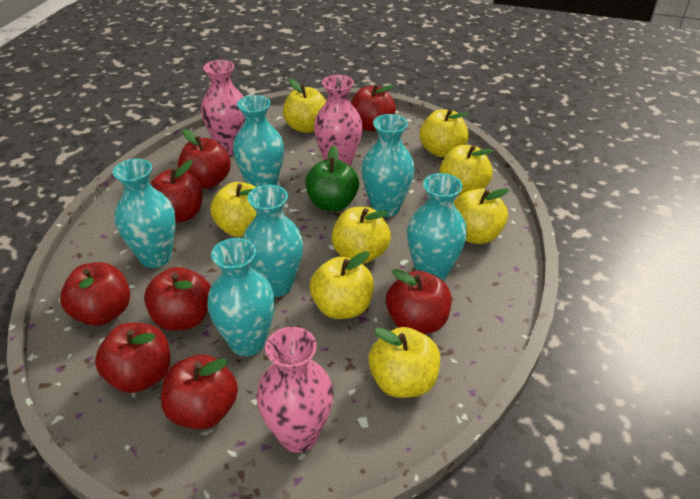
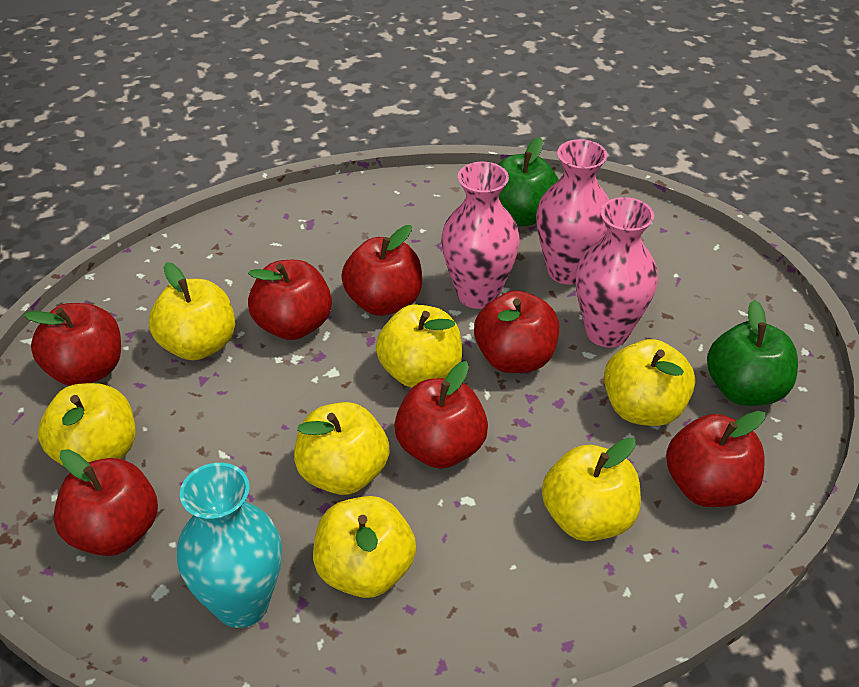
green apple: [305,146,359,211] = 1 -> [498,137,559,226] [707,300,798,406] = 2
red apple: [60,262,130,326] [95,323,170,393] [144,267,211,331] [150,160,203,223] [161,355,238,429] [178,129,231,189] [351,84,396,132] [386,269,452,334] = 8 -> [24,303,121,386] [53,449,158,556] [248,260,332,340] [341,225,422,316] [394,361,488,468] [474,290,559,373] [666,411,765,507] = 7
turquoise vase: [113,159,175,268] [207,238,275,356] [233,95,284,187] [243,185,303,297] [361,114,415,217] [407,173,467,281] = 6 -> [177,463,282,628] = 1
yellow apple: [210,182,256,237] [283,79,326,133] [309,251,374,319] [331,207,391,264] [368,327,440,398] [420,109,469,157] [439,145,493,195] [453,188,510,244] = 8 -> [38,383,136,466] [149,262,235,361] [294,402,390,495] [313,496,416,598] [376,304,462,388] [542,438,641,541] [604,339,695,426] = 7

